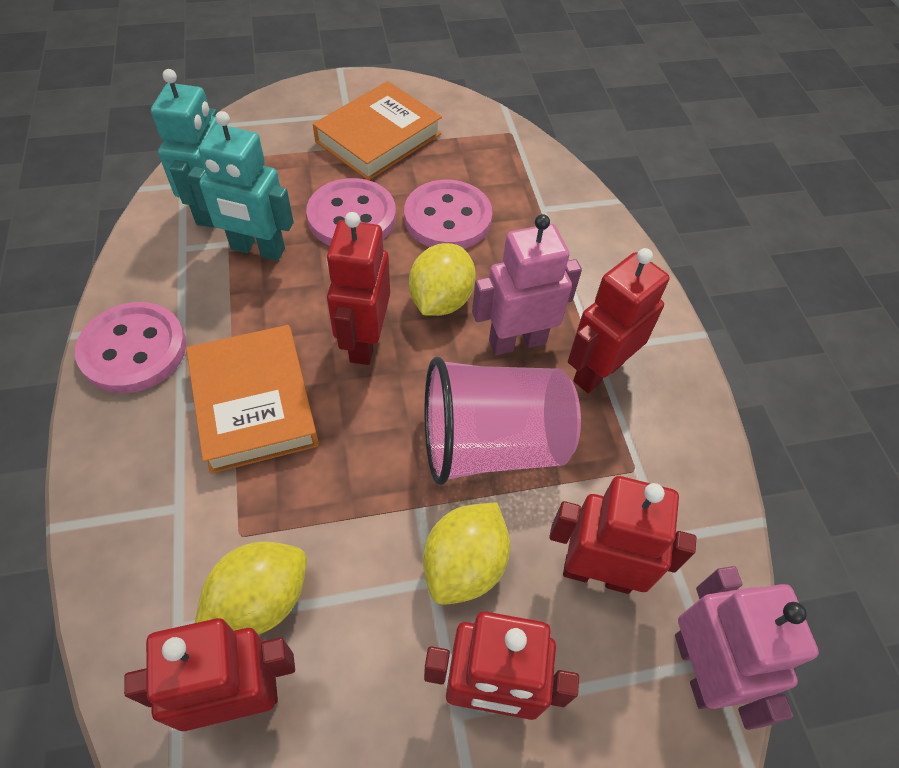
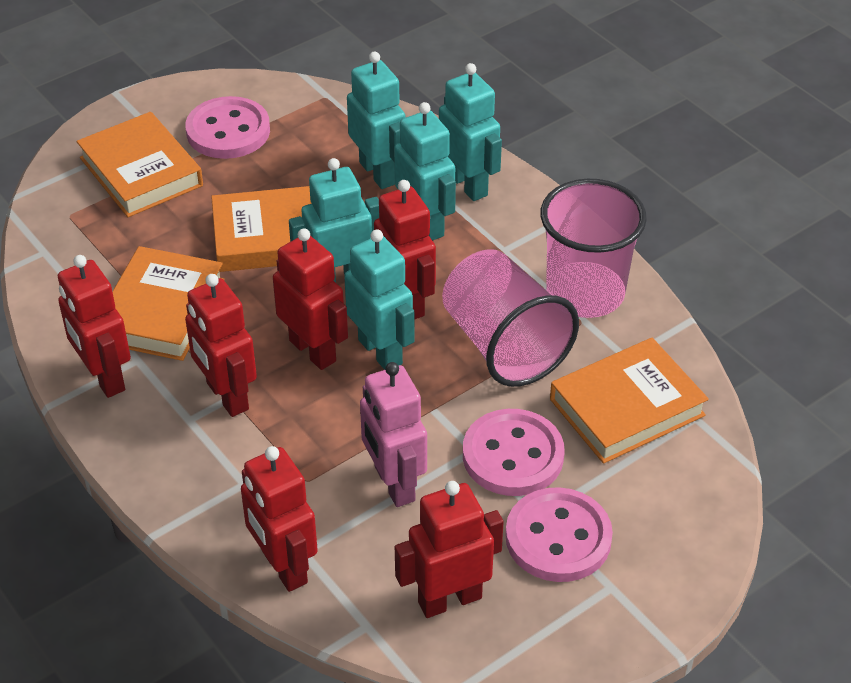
orange book: [186,325,319,474] [313,81,442,180] = 2 -> [77,112,203,217] [112,246,225,361] [211,186,312,272] [550,338,709,464] = 4
pink cup: [425,356,581,485] = 1 -> [442,249,579,387] [541,179,647,318] = 2
pink robot: [472,214,582,355] [675,566,819,730] = 2 -> [360,362,427,507] = 1
red robot: [124,618,295,731] [326,212,390,365] [424,611,579,720] [549,476,697,594] [568,248,670,393] = 5 -> [58,255,131,398] [185,274,257,417] [241,446,318,592] [273,228,348,370] [374,180,436,320] [395,481,504,618] = 6
turquoise robot: [151,69,218,227] [188,111,294,261] = 2 -> [289,158,379,283] [344,229,415,370] [347,52,406,189] [394,102,456,241] [439,63,502,201] = 5
yellow lemon: [195,542,307,634] [409,243,476,316] [423,502,510,605] = 3 -> none = 0

